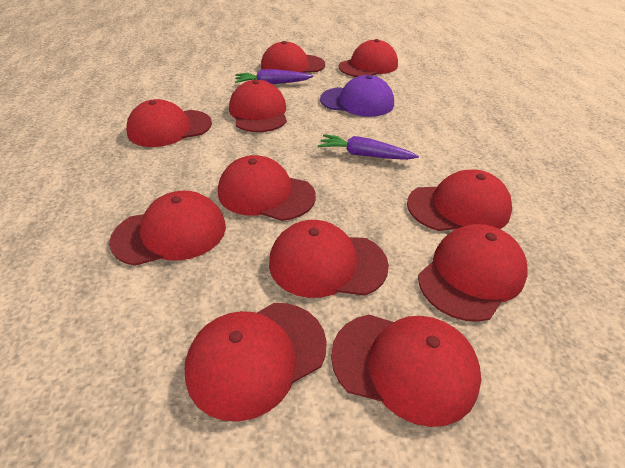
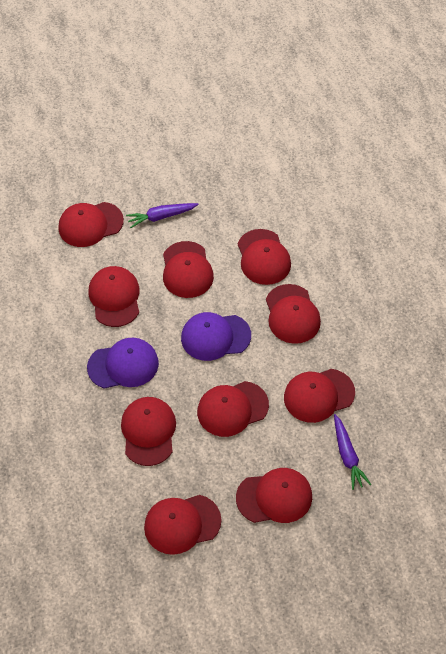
purple cap: [320,75,394,117] = 1 -> [87,338,159,389] [181,312,251,361] = 2
red cap: [109,191,226,266] [126,99,212,147] [185,303,327,422] [218,155,316,221] [229,80,287,132] [261,41,325,73] [269,220,389,298] [331,314,481,427] [339,39,398,77] [407,170,512,231] [418,224,528,322] = 11 -> [58,202,124,247] [88,266,140,327] [121,397,176,466] [144,495,221,555] [163,241,214,298] [197,381,269,437] [236,468,312,523] [238,229,291,285] [266,284,321,344] [284,369,355,423] = 10

